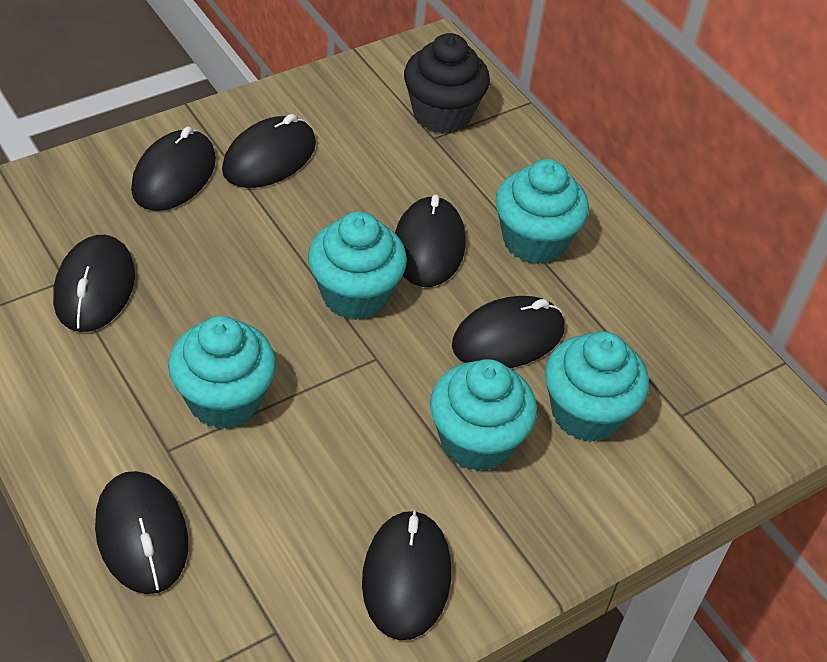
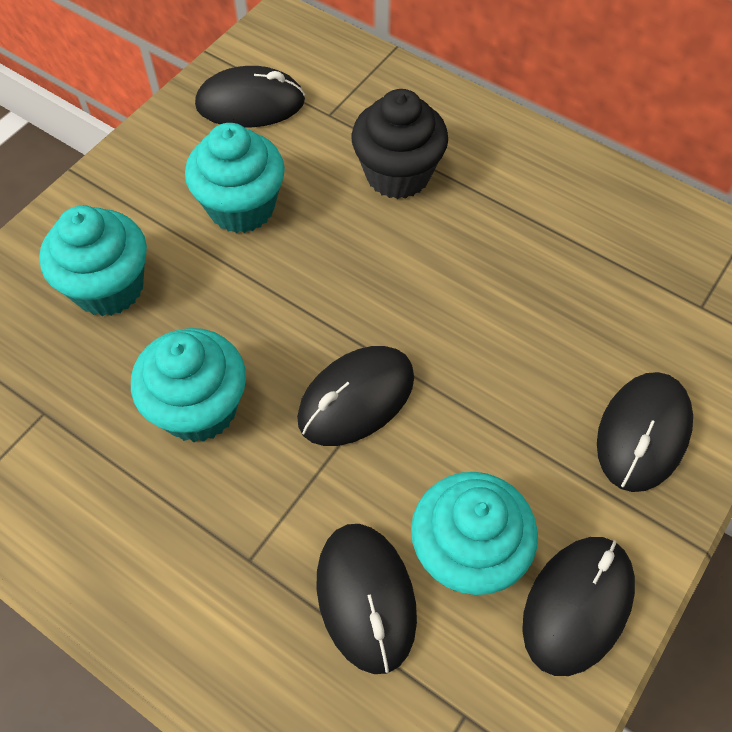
black mouse: [53,235,135,332] [95,471,188,594] [131,126,216,211] [222,114,316,188] [362,510,451,640] [395,194,466,287] [452,296,564,368] = 7 -> [195,66,305,128] [297,346,414,446] [317,524,417,674] [522,537,635,676] [597,372,693,492] = 5
turquoise cupcake: [168,316,276,429] [308,212,407,320] [430,359,537,471] [495,159,589,264] [545,331,649,442] = 5 -> [39,205,147,316] [131,328,246,442] [185,123,285,233] [411,472,538,595] = 4

